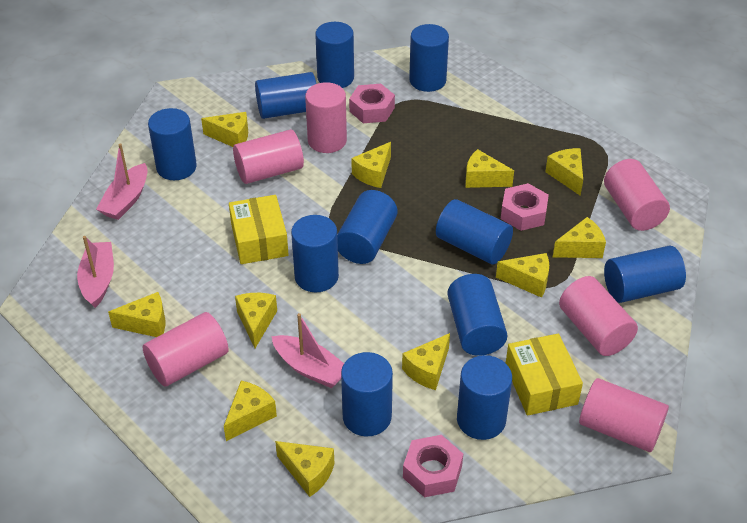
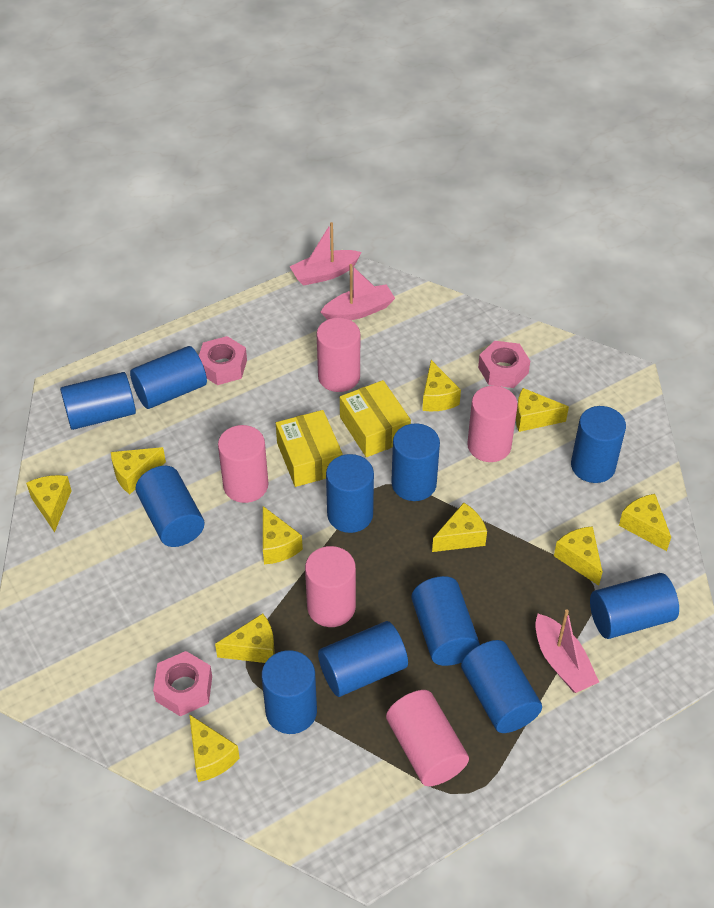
pink cylinder: [143,312,229,387] [233,130,304,184] [305,82,347,153] [559,276,638,356] [579,378,669,452] [604,159,670,231] = 6 -> [218,425,269,503] [305,546,356,627] [317,318,360,392] [386,690,469,786] [467,386,518,462] = 5
yellow cheese: [108,292,165,337] [201,112,248,147] [224,381,277,441] [235,293,277,348] [275,441,334,497] [351,142,391,188] [402,333,450,390] [465,149,514,188] [496,253,549,298] [545,148,583,196] [553,217,606,258] = 11 -> [26,475,72,532] [111,447,166,494] [189,714,240,782] [215,613,275,663] [263,506,303,564] [422,360,461,411] [432,503,487,552] [516,388,569,432] [554,526,603,586] [619,494,671,551] = 10

